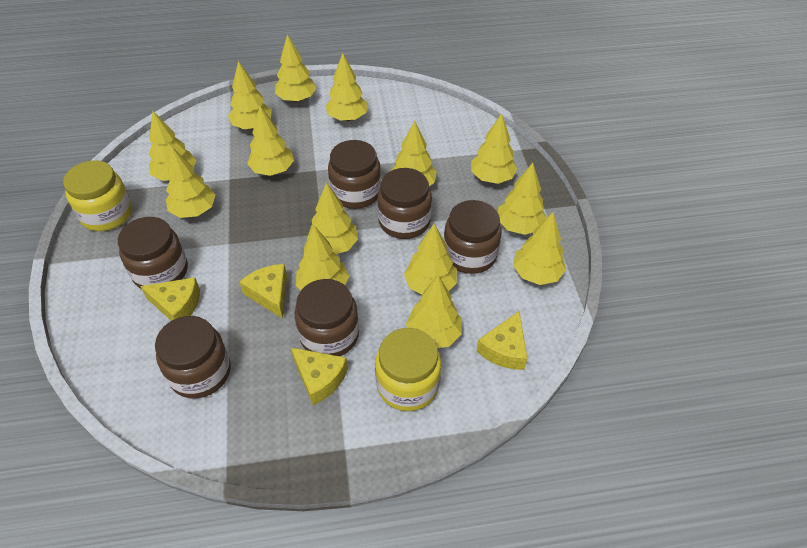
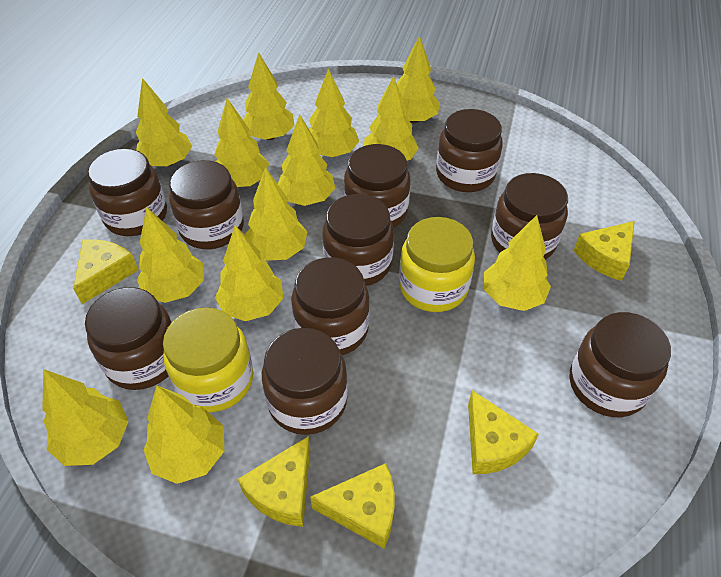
brown jar: [118,217,188,289] [155,316,231,398] [295,279,359,356] [328,140,381,209] [377,168,432,239] [444,200,502,274] = 6 -> [85,287,172,390] [87,148,167,236] [169,160,244,249] [262,328,348,435] [291,257,370,355] [323,194,394,286] [344,144,410,228] [436,109,503,192] [491,173,568,260] [570,312,671,417] = 10
yellow cheese: [140,277,200,321] [239,264,287,319] [291,348,348,405] [476,311,528,370] = 4 -> [73,239,139,304] [238,436,310,527] [310,463,394,549] [468,390,539,474] [573,221,635,281] = 5
yellow tree: [149,111,196,181] [166,146,215,218] [228,61,272,130] [247,106,294,176] [275,34,317,102] [296,226,349,290] [307,182,358,254] [325,53,368,121] [391,121,437,186] [404,223,457,295] [406,275,462,348] [471,113,517,184] [498,163,547,235] [513,212,566,285] = 14 -> [42,369,129,466] [136,78,192,167] [137,207,204,303] [143,385,224,484] [214,98,269,187] [215,225,283,321] [243,52,295,140] [244,167,307,261] [278,114,335,206] [309,69,359,157] [364,75,419,161] [397,35,440,123] [484,215,551,311] = 13

